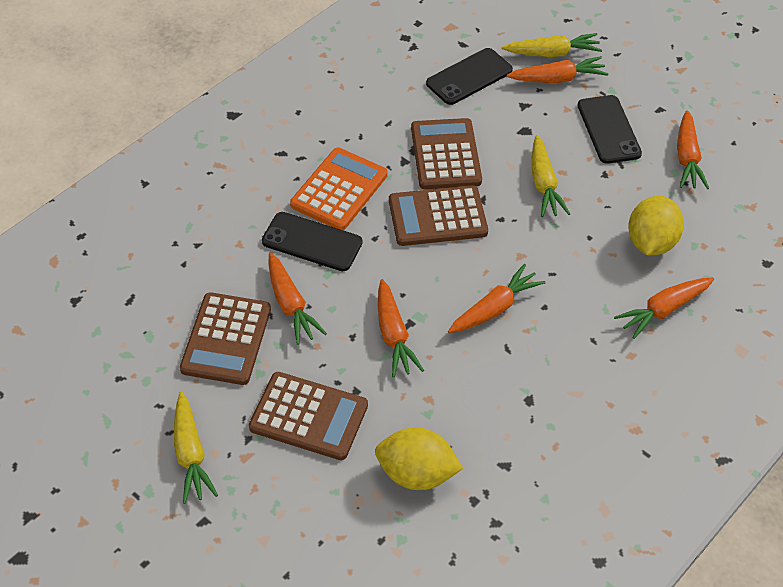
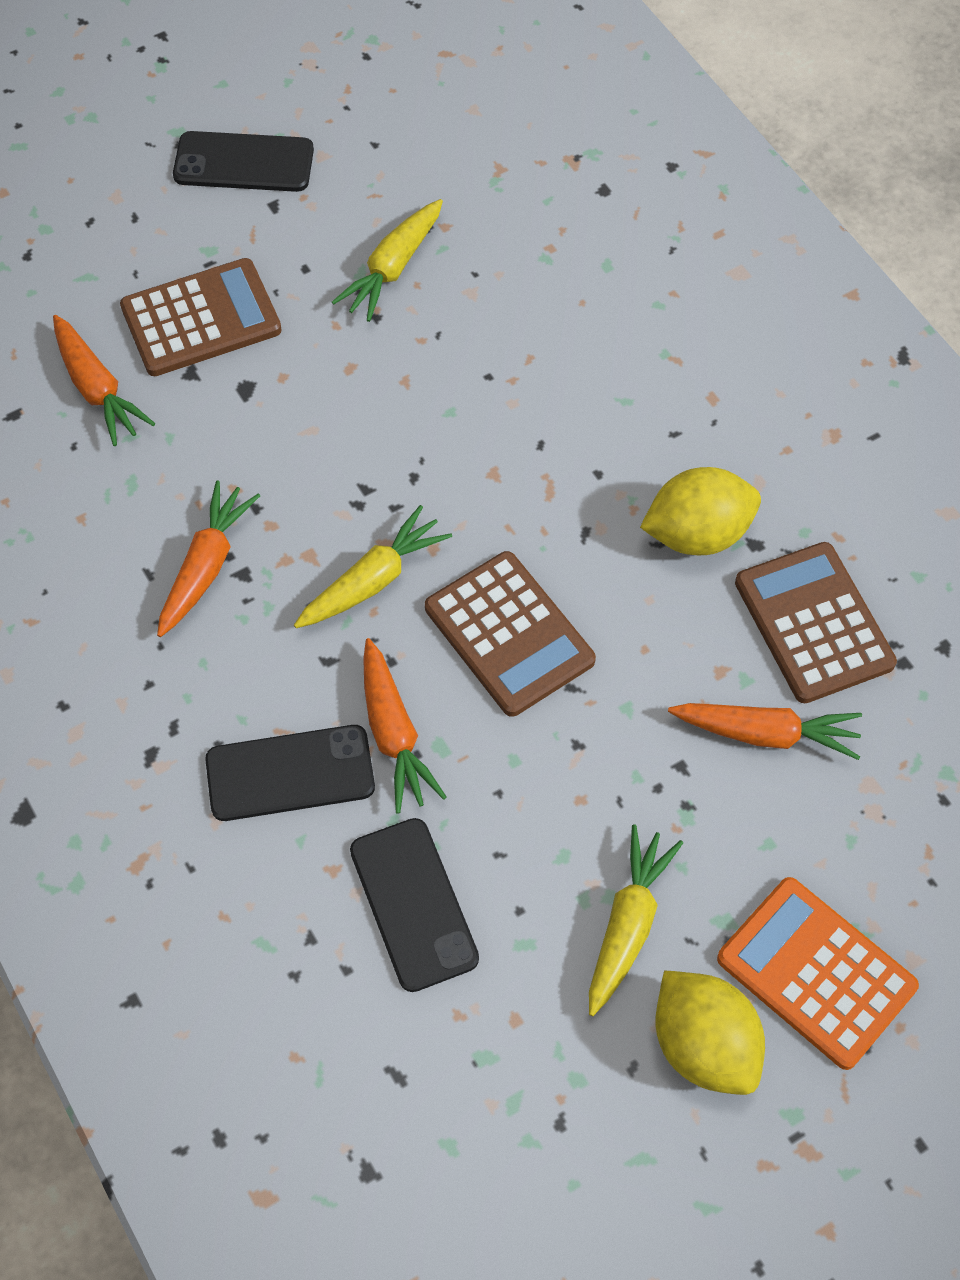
brown calculator: [180,292,271,385] [249,372,368,460] [389,185,488,246] [411,118,482,189] = 4 -> [120,258,282,376] [425,551,596,717] [735,542,897,703] = 3
orange carrot: [268,253,327,345] [378,279,424,377] [448,264,546,333] [507,56,609,83] [614,278,714,339] [677,110,709,189] = 6 -> [53,315,155,446] [157,480,260,637] [363,638,447,814] [668,703,862,760] = 4

